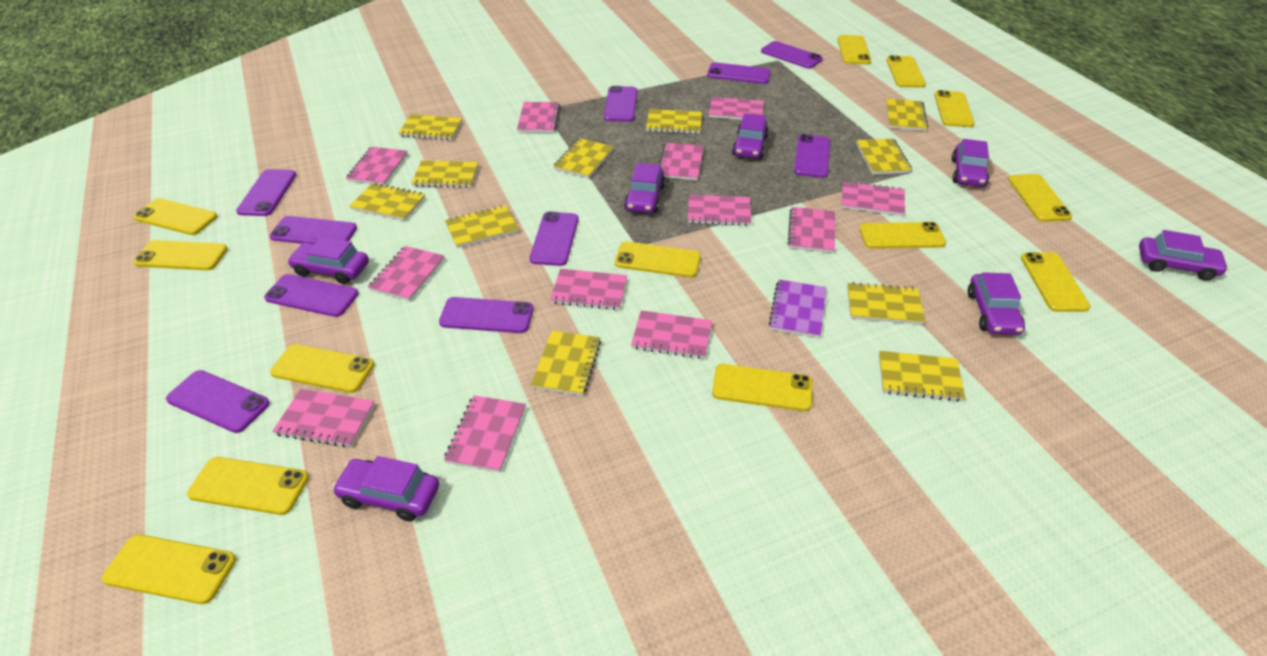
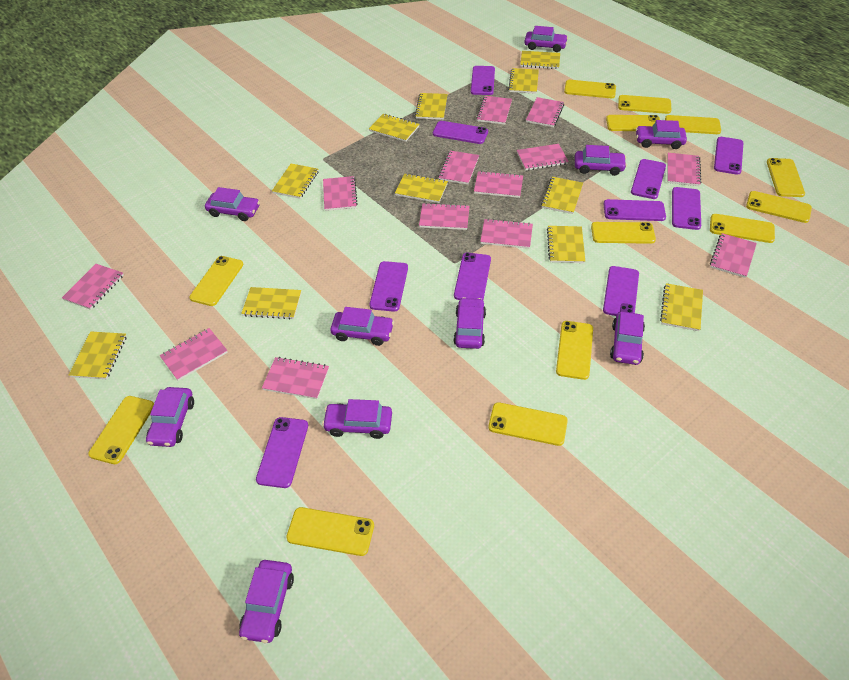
pink notebook: [273,389,375,447] [346,147,408,186] [368,246,445,301] [444,395,526,472] [517,102,560,133] [550,269,627,310] [631,310,712,359] [659,143,704,180] [688,194,751,226] [709,96,764,120] [788,207,835,253] [841,181,905,216] = 12 -> [62,264,124,310] [160,328,228,381] [262,357,329,399] [323,176,358,211] [419,203,469,230] [438,151,479,185] [474,171,523,198] [477,96,512,125] [480,219,533,249] [517,144,569,170] [526,97,564,127] [667,153,701,186] [710,233,757,278] = 13
purple car: [287,237,369,284] [332,456,439,522] [624,163,665,213] [732,113,769,159] [951,139,989,187] [968,272,1025,335] [1139,230,1229,281] = 7 -> [146,387,194,447] [205,187,260,221] [239,560,294,643] [322,399,392,439] [330,307,394,346] [453,297,486,349] [525,26,568,52] [575,145,627,176] [610,311,645,365] [636,120,687,149] = 10
purple notebook: [769,280,826,338] = 1 -> none = 0

